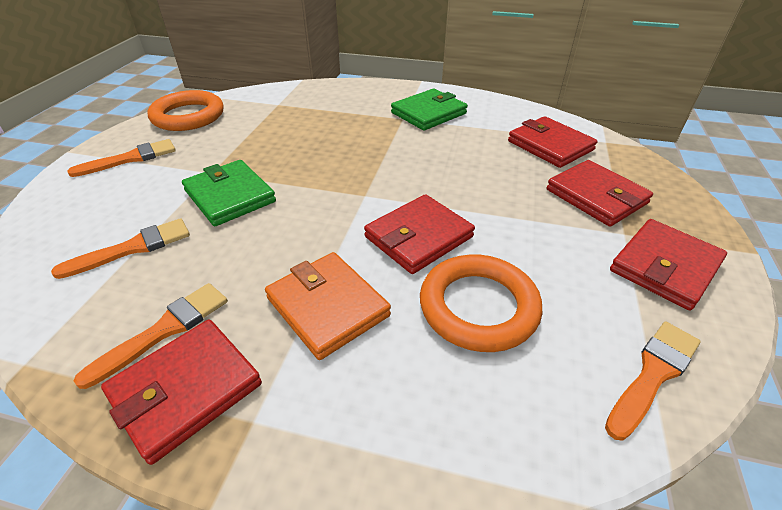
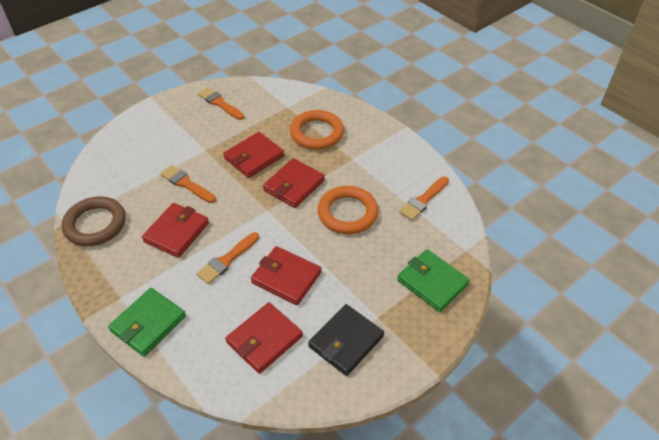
black wallet: none = 0 -> [308,304,384,376] = 1
brown ring: none = 0 -> [62,196,125,246] = 1
orange wallet: [265,252,391,360] = 1 -> none = 0

